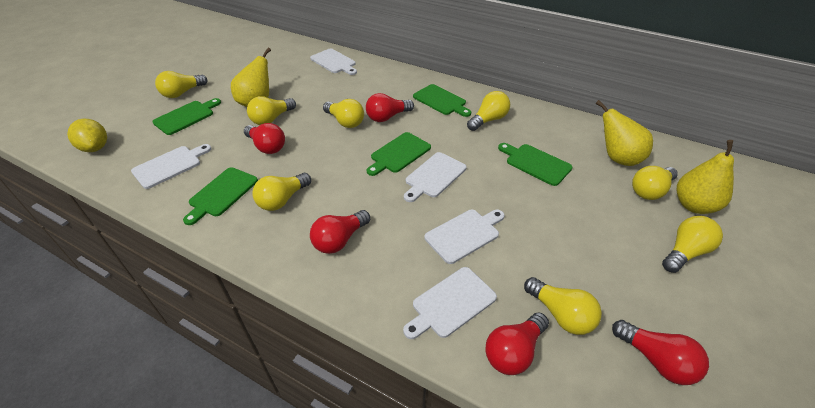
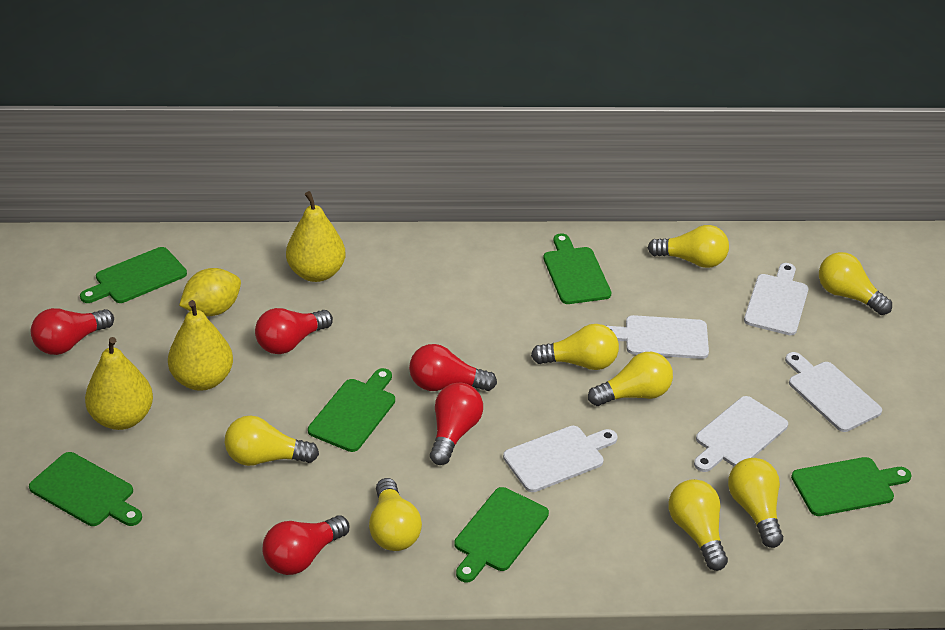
green cutting board: [152,98,221,135] [183,167,258,225] [367,132,431,176] [413,84,471,117] [498,143,573,186] = 5 -> [29,452,142,526] [80,247,187,303] [308,368,395,452] [455,487,549,582] [543,233,611,304] [791,457,911,516] = 6

